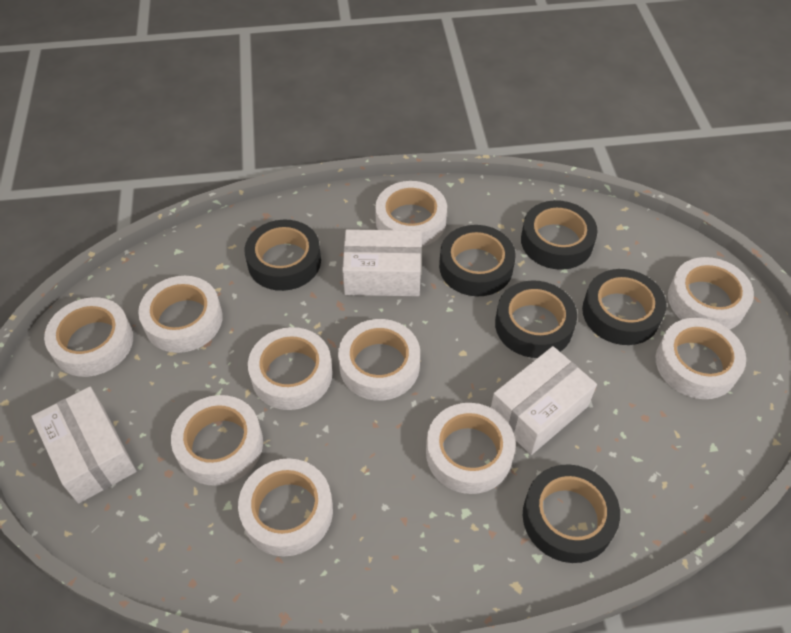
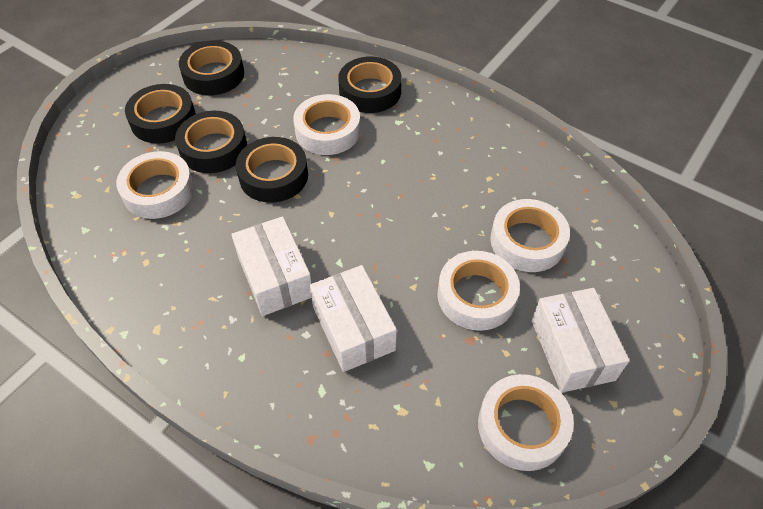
black tape: [244,220,321,291] [439,225,516,296] [495,280,577,358] [521,200,598,270] [523,464,620,563] [582,269,667,345] = 6 -> [125,84,196,144] [175,111,247,173] [179,41,244,96] [236,137,308,203] [338,57,402,113] = 5
white tape: [44,297,133,377] [138,276,223,353] [171,395,263,486] [238,458,333,556] [248,327,333,410] [338,319,420,401] [375,181,447,247] [426,403,516,494] [656,318,746,399] [668,257,754,330] = 10 -> [116,151,194,219] [293,94,361,155] [438,251,520,331] [478,374,574,471] [490,199,570,272] = 5

